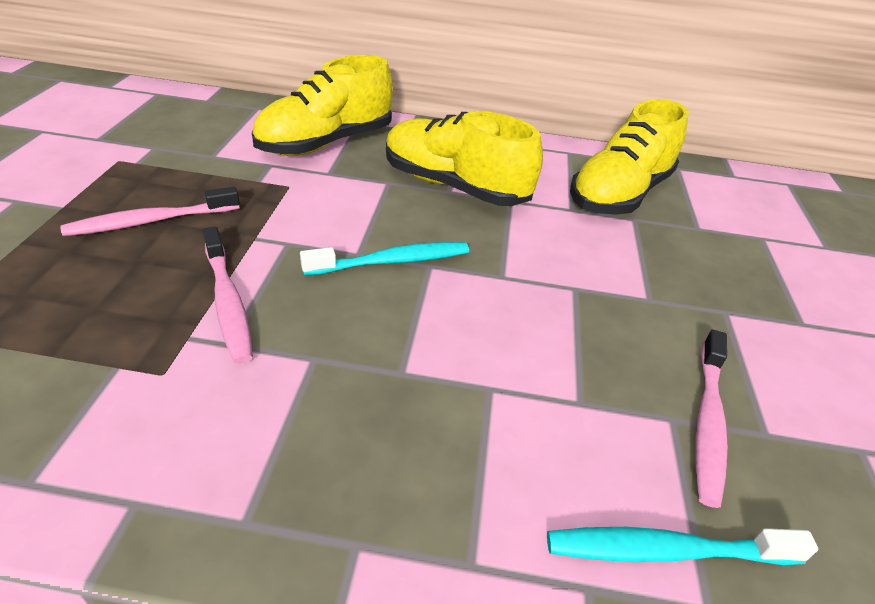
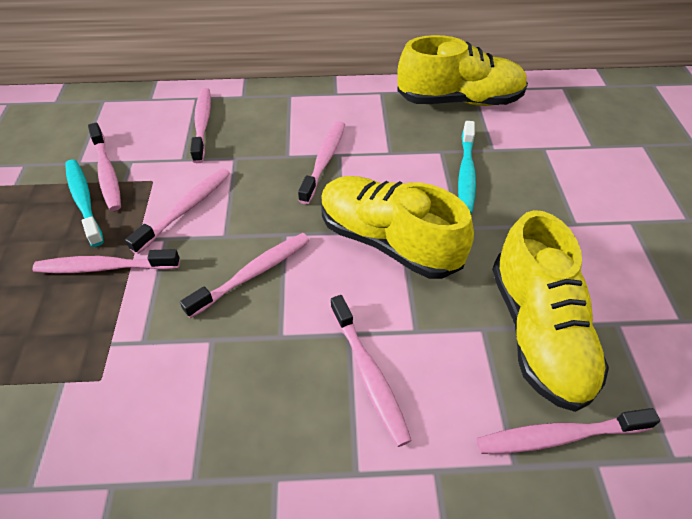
pink toothbrush: [61,187,240,236] [203,227,253,364] [696,330,728,508] = 3 -> [32,249,180,273] [88,123,121,211] [125,168,230,254] [180,233,310,318] [190,88,211,163] [298,121,345,204] [331,295,412,447] [476,408,660,454] = 8

